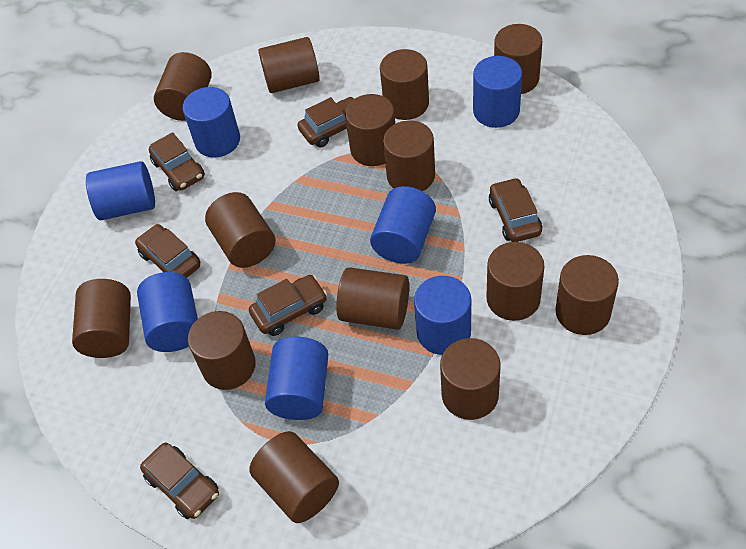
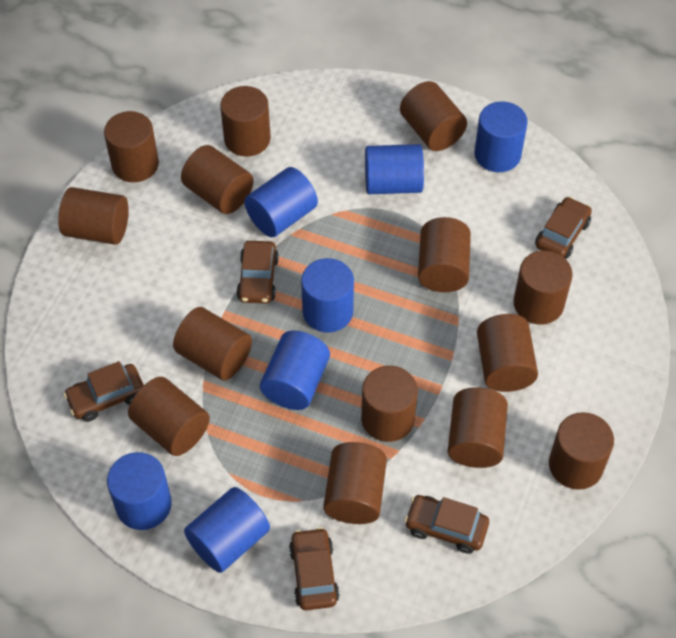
brown car: [135,224,200,278] [140,442,219,519] [149,132,205,191] [249,275,327,336] [297,97,355,147] [489,177,542,242] = 6 -> [64,361,144,422] [236,241,279,304] [289,527,339,610] [404,495,489,554] [535,197,592,259] = 5

